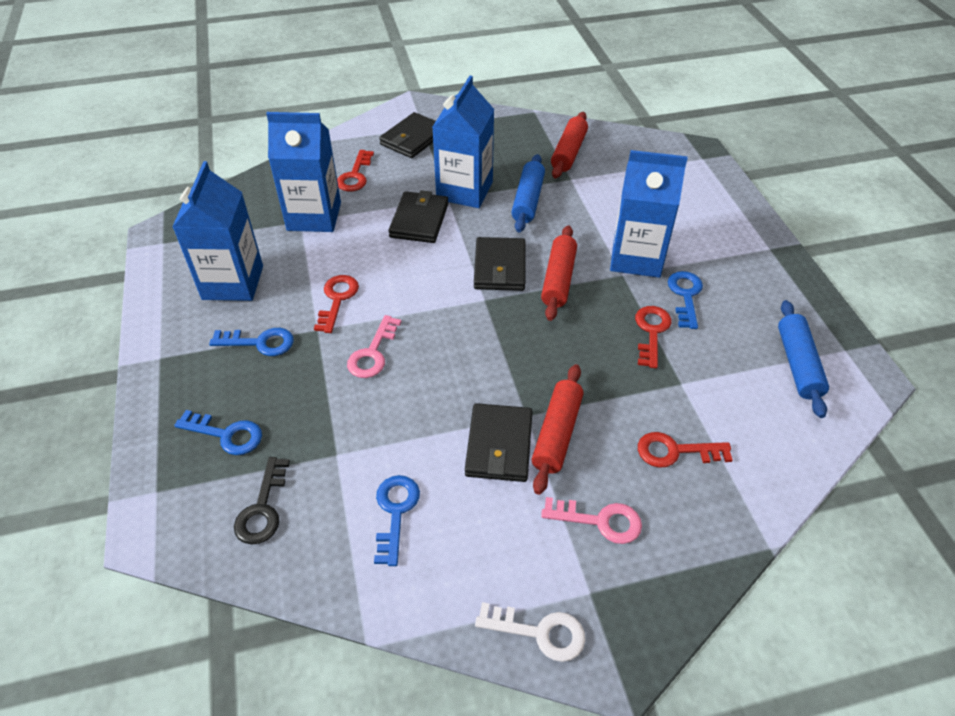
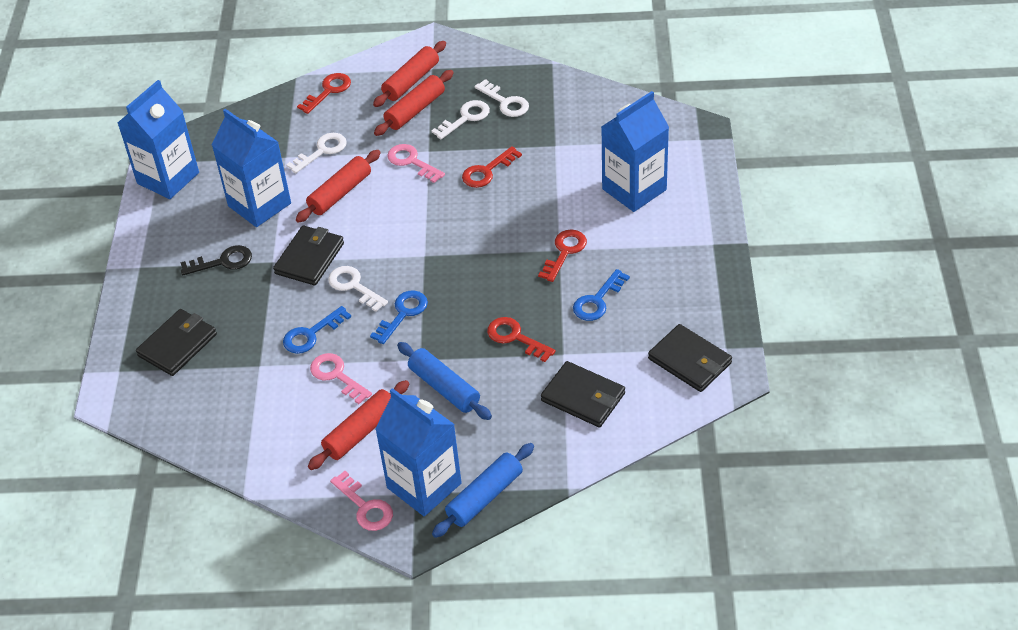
blue key: [174,410,262,455] [209,328,294,356] [374,475,420,566] [668,271,703,329] = 4 -> [283,306,351,354] [370,290,428,344] [573,269,630,321] = 3
pink key: [347,315,402,378] [541,497,642,544] = 2 -> [310,353,372,404] [330,471,393,531] [387,144,445,183] = 3
red rolling pin: [532,364,584,495] [541,225,577,321] [551,112,588,178] = 3 -> [296,150,381,223] [308,380,409,470] [373,41,446,107] [374,70,454,136] = 4
white key: [475,602,586,662] = 1 -> [286,133,347,174] [328,266,388,312] [431,100,490,139] [474,79,529,117] = 4

